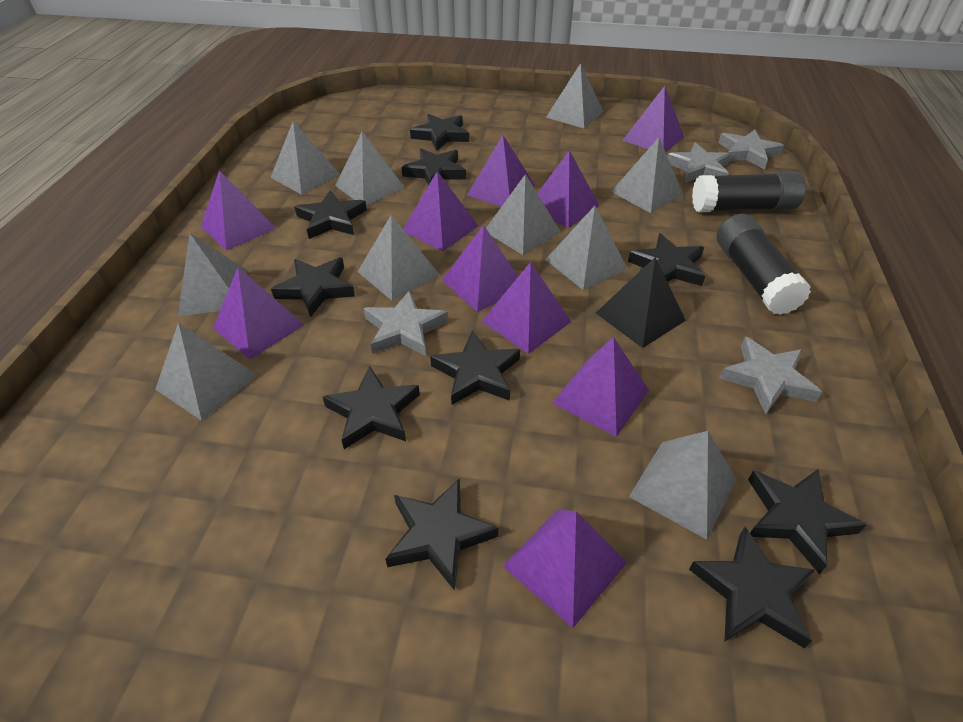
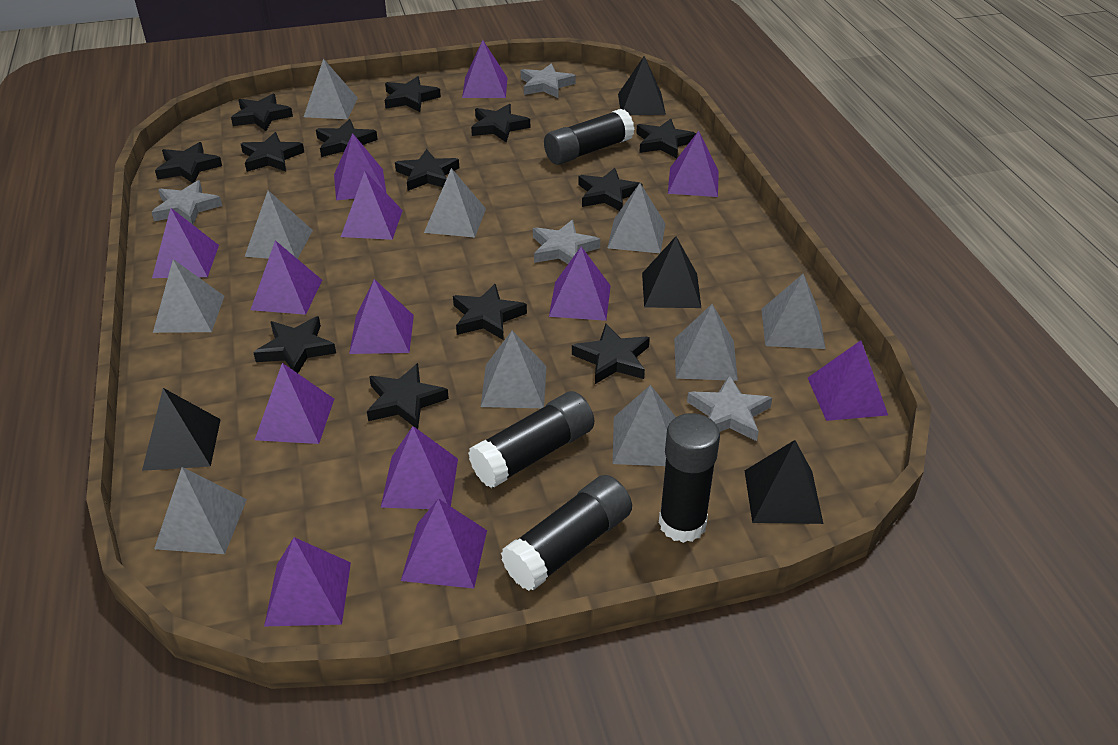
black glue stick: [692,172,806,212] [717,214,811,315] = 2 -> [468,391,594,488] [501,475,632,591] [544,109,634,165] [659,413,720,543] = 4
black pyramid: [596,257,686,348] = 1 -> [142,388,221,471] [618,56,666,115] [642,236,701,308] [745,440,823,524] = 4
black star: [271,257,355,317] [295,190,367,239] [323,366,420,449] [385,478,498,591] [401,148,466,186] [410,114,469,151] [430,330,520,405] [628,233,705,286] [689,527,815,648] [748,469,866,574] = 10 -> [155,142,222,183] [231,94,293,131] [241,132,304,172] [253,316,336,373] [316,119,378,157] [367,363,449,429] [385,76,441,112] [395,149,459,191] [453,284,527,340] [471,104,530,142] [572,324,650,384] [578,168,643,211] [636,119,696,158] = 13
purple pyramid: [201,170,276,251] [213,267,304,359] [403,171,478,251] [442,225,518,312] [467,135,535,207] [481,262,571,354] [503,509,627,628] [537,150,600,228] [552,337,649,437] [623,86,684,152] = 10 -> [152,208,219,278] [251,240,322,315] [255,363,334,444] [264,537,351,627] [334,133,386,200] [341,171,403,240] [349,279,414,354] [381,426,458,509] [401,498,487,589] [462,40,507,98] [549,247,611,321] [668,131,719,197] [808,340,888,421] = 13

